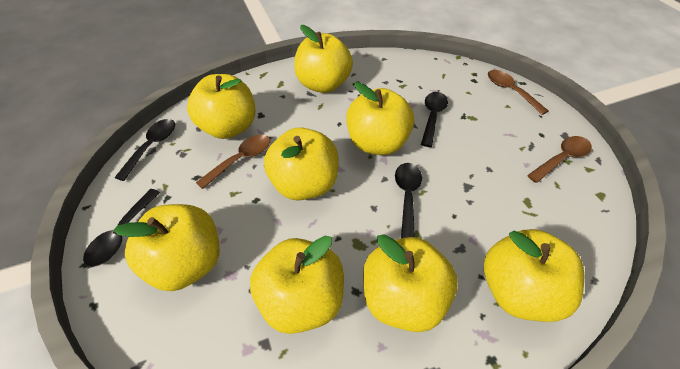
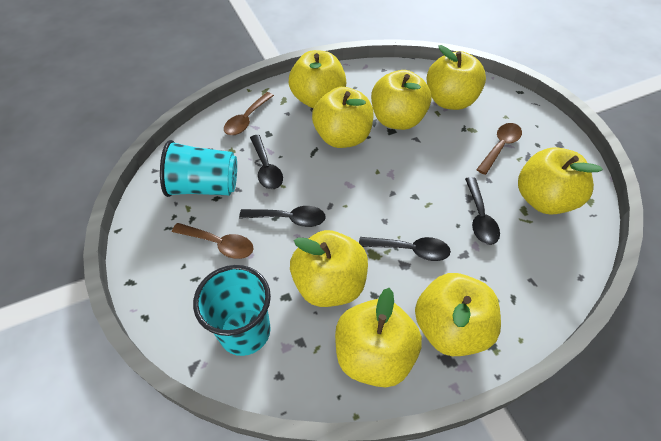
turquoise cup: none = 0 -> [160,140,237,197] [193,265,271,356] = 2

